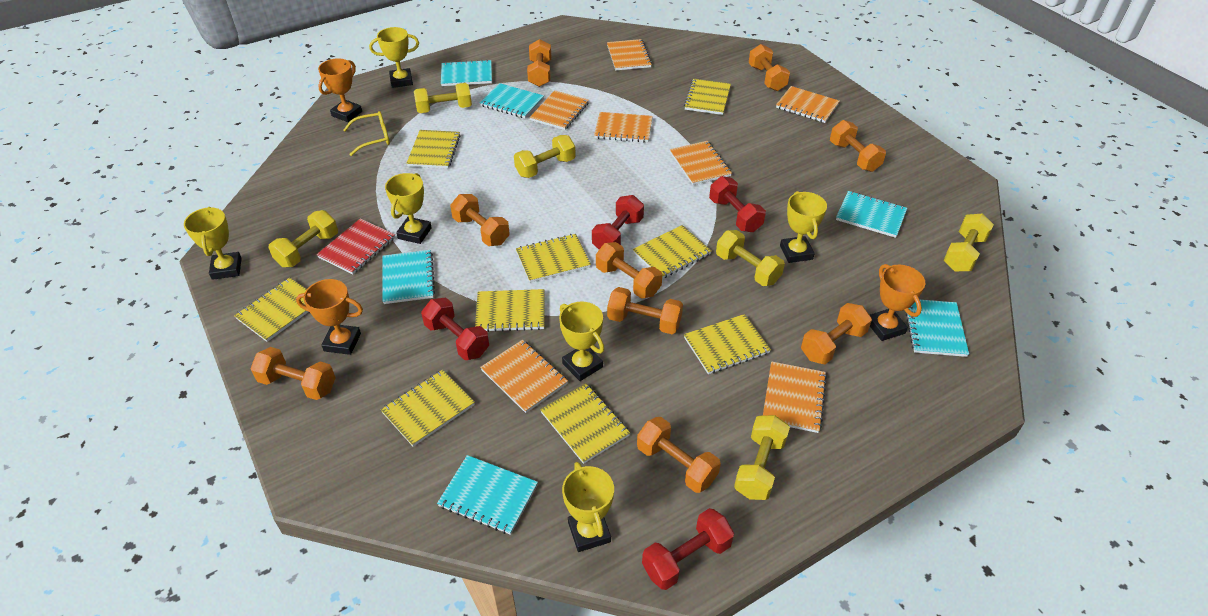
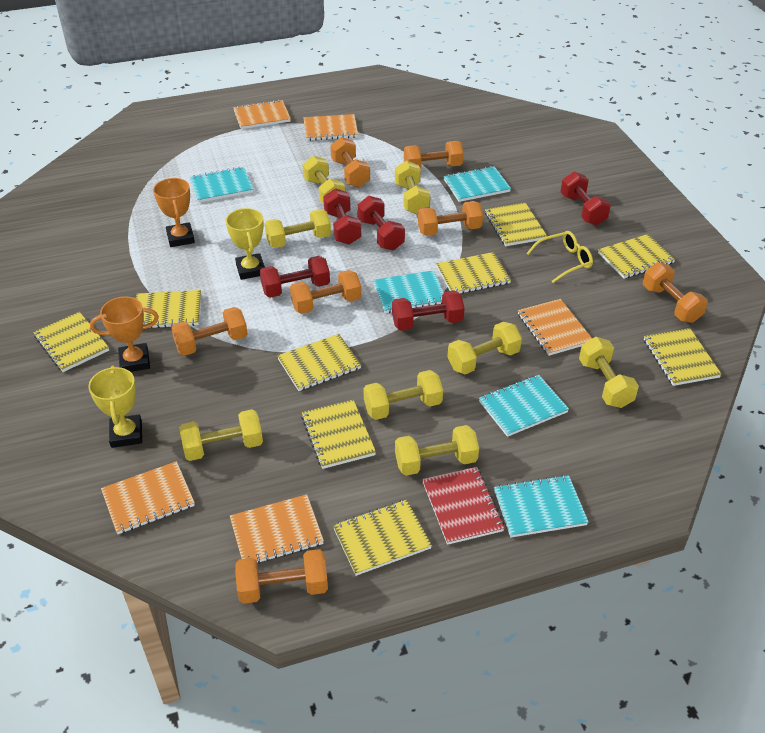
orange dumbbell: [250,347,336,400] [450,194,510,246] [527,39,551,87] [596,242,662,299] [607,287,683,334] [637,417,721,493] [749,44,790,91] [801,303,872,364] [830,120,886,172] = 9 -> [171,307,248,356] [235,549,328,604] [290,270,361,314] [330,137,370,187] [404,141,464,169] [418,201,483,236] [643,262,708,323] = 7
orange notebook: [480,340,568,413] [530,90,589,130] [594,112,653,142] [607,39,652,70] [670,141,732,185] [763,361,827,433] [776,86,840,123] = 7 -> [101,461,195,534] [230,494,324,564] [233,100,291,129] [303,114,358,141] [518,299,592,356] = 5
orange trophy: [296,279,363,355] [318,58,362,122] [870,264,925,341] = 3 -> [90,296,159,372] [153,178,195,247] = 2
red dumbbell: [421,297,489,360] [592,195,644,249] [642,508,734,590] [709,176,766,232] = 4 -> [260,256,330,298] [323,188,361,245] [357,196,405,250] [392,290,465,331] [560,171,611,225] = 5
turquoise notebook: [382,250,435,304] [437,455,538,535] [441,60,492,86] [480,83,544,118] [836,191,907,238] [906,300,969,357] = 6 -> [190,167,253,203] [373,270,444,313] [443,166,511,202] [479,375,569,437] [494,475,589,538] = 5
yellow dumbbell: [268,210,338,267] [414,83,472,113] [514,135,576,178] [716,230,785,286] [734,415,790,500] [944,214,994,271] = 6 -> [179,409,263,461] [265,209,331,248] [303,156,346,204] [363,370,443,420] [395,161,431,215] [395,425,479,476] [447,322,522,374] [579,337,639,408] = 8
yellow trophy: [184,207,242,280] [369,27,419,88] [385,173,432,244] [559,302,604,381] [562,462,614,552] [780,191,827,263] = 6 -> [88,365,142,448] [226,208,265,280] = 2

